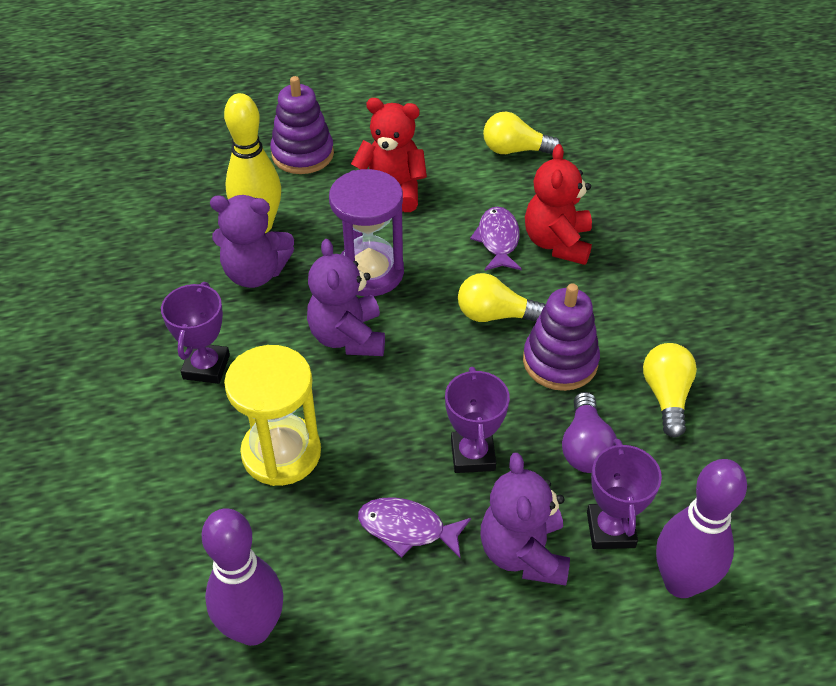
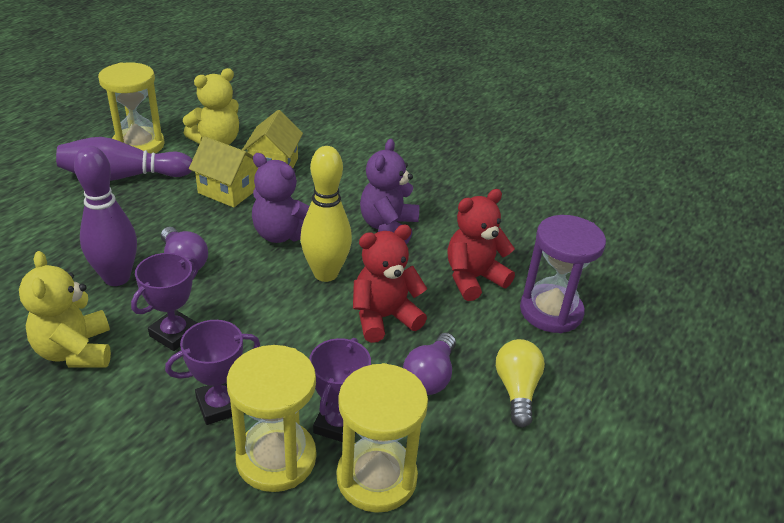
purple fish: [358,497,471,558] [470,207,522,271] = 2 -> none = 0
purple light bulb: [562,392,617,473] = 1 -> [161,227,208,271] [403,333,456,395] = 2
purple stacking toy: [270,76,334,174] [523,283,600,391] = 2 -> none = 0
purple teddy bear: [210,195,294,288] [307,239,385,356] [481,453,570,586] = 3 -> [252,153,309,243] [360,139,419,244] = 2
yellow hourglass: [224,345,321,486] = 1 -> [98,62,165,154] [227,345,316,492] [337,363,428,513] = 3
yellow house: none = 0 -> [189,136,258,207] [242,110,303,169] = 2
yellow light bulb: [458,273,545,322] [483,112,561,155] [643,343,697,438] = 3 -> [496,339,545,427] = 1
yellow teddy bear: none = 0 -> [19,251,111,368] [183,68,239,145] = 2

